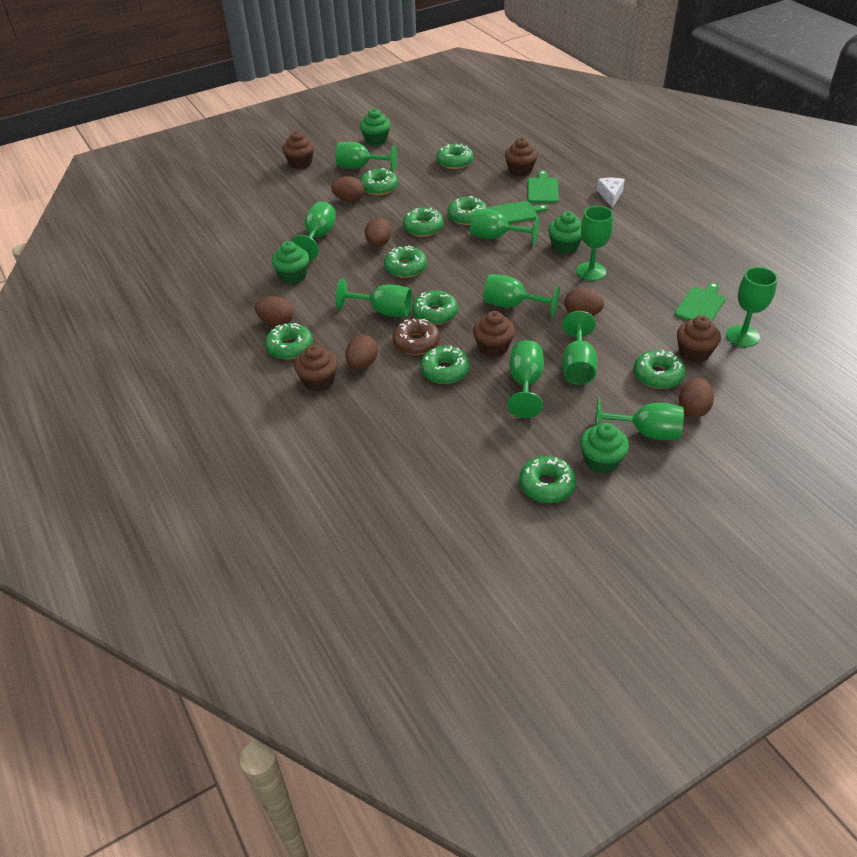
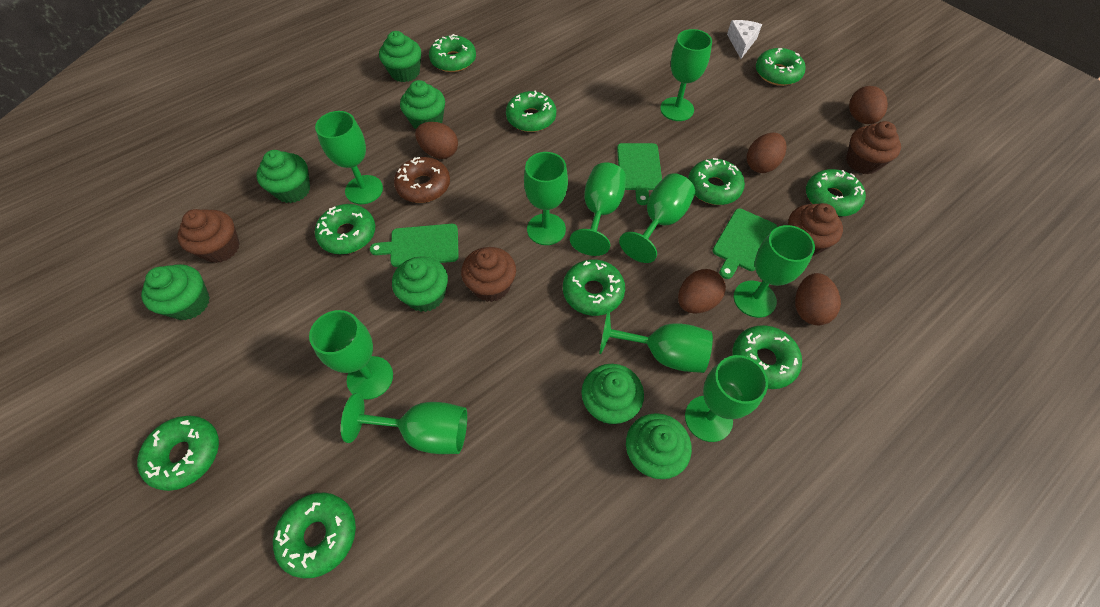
brown cupcake: [282,131,314,169] [294,344,338,392] [473,311,515,357] [505,138,538,177] [677,315,721,363] = 5 -> [177,209,240,263] [461,247,516,302] [788,203,843,256] [846,121,901,174] = 4
brown egg: [255,296,293,326] [331,176,364,202] [345,335,378,370] [365,218,391,247] [564,288,604,316] [679,378,714,417] = 6 -> [415,122,458,159] [678,269,726,313] [747,132,787,173] [795,273,841,325] [849,86,888,124] = 5
green cupcake: [271,241,309,284] [360,109,391,146] [548,211,582,254] [580,423,629,474] = 4 -> [141,264,210,320] [256,150,310,203] [379,31,421,82] [392,256,448,312] [400,80,445,129] [581,364,644,425] [626,413,692,479] = 7

